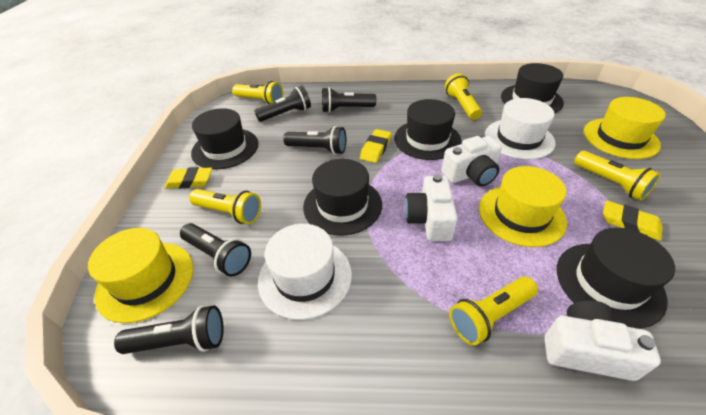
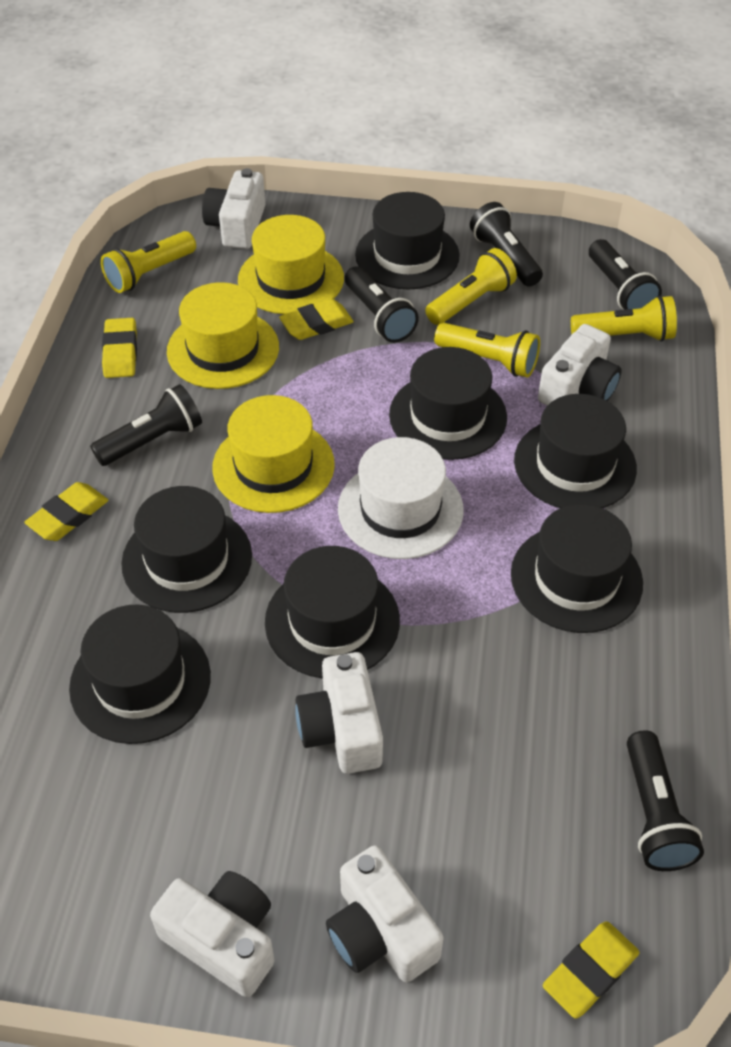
black hat: [191,108,259,169] [303,159,382,236] [394,99,461,160] [501,63,564,113] [557,227,675,329] = 5 -> [69,604,211,744] [121,486,252,613] [265,546,400,678] [355,192,460,289] [389,347,507,460] [511,504,643,633] [514,394,637,508] = 7
white camera: [405,174,457,241] [442,136,502,187] [544,300,661,381] = 3 -> [150,871,275,997] [202,168,265,249] [295,652,383,774] [326,845,444,982] [538,324,622,406] = 5
white hat: [258,224,352,320] [485,98,556,159] = 2 -> [338,437,464,559] = 1
yellow eraser: [164,167,212,188] [360,129,392,163] [603,200,663,241] = 3 -> [24,482,108,541] [102,318,137,378] [279,299,354,340] [543,921,639,1019] = 4
yellow flashlight: [189,189,261,224] [232,81,283,104] [445,73,482,120] [449,277,538,345] [574,151,661,201] = 5 -> [101,231,196,293] [425,248,517,325] [434,323,540,378] [571,295,677,342] = 4

